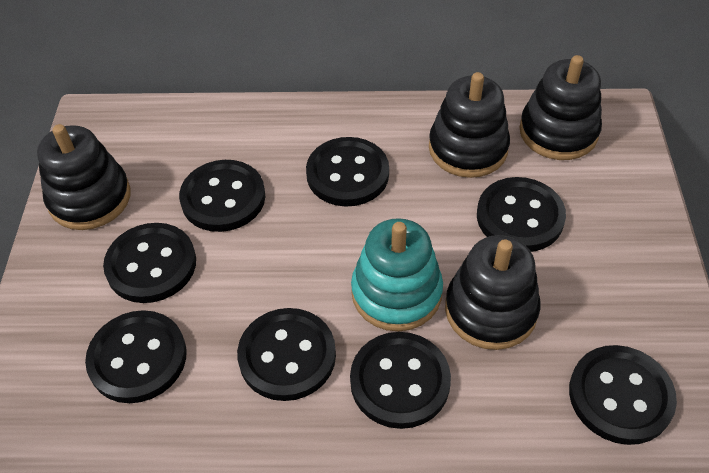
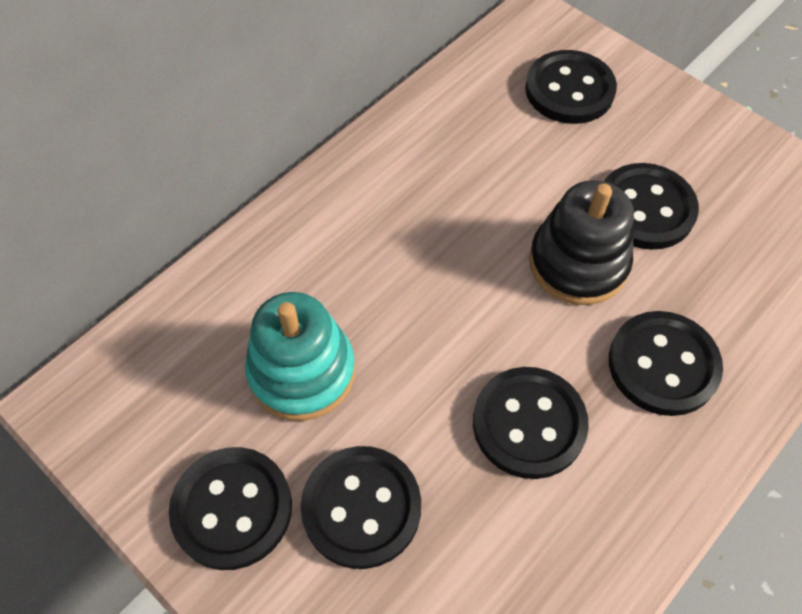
black button: [85,310,186,403] [103,223,196,303] [179,160,265,232] [237,308,336,401] [306,137,389,207] [350,332,451,429] [477,177,566,252] [569,345,677,445] = 8 -> [169,447,292,570] [300,446,421,569] [473,367,589,479] [525,50,617,124] [604,163,699,250] [609,311,723,416] = 6
black stacking toy: [37,124,131,230] [429,72,510,178] [445,235,540,350] [519,55,602,160] = 4 -> [529,180,634,305] = 1

